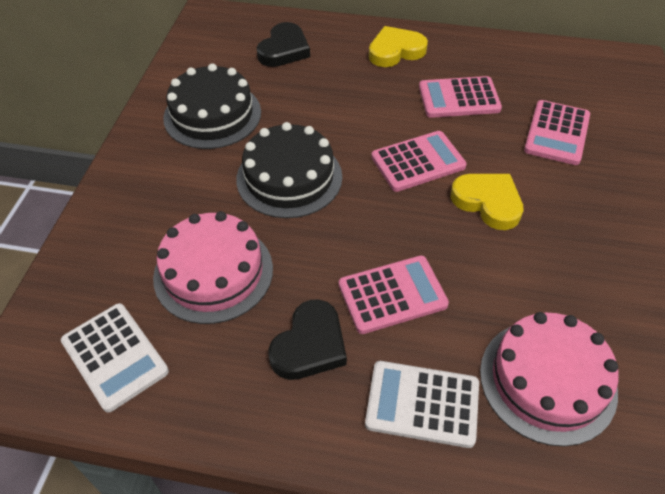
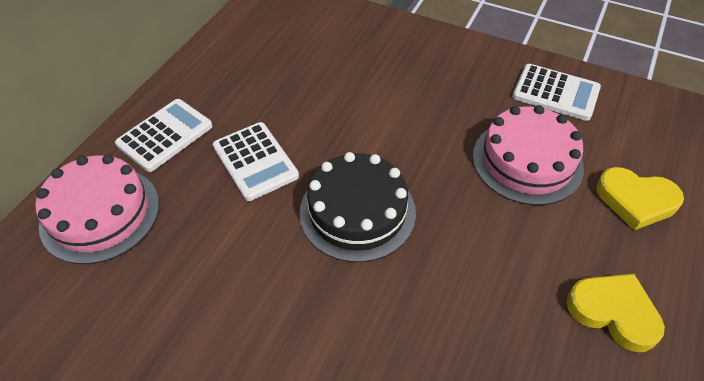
black cake: [163,63,261,149] [236,122,342,218] = 2 -> [300,152,416,262] = 1
black heart: [257,22,310,67] [269,300,347,380] = 2 -> none = 0
pink calculator: [339,256,449,334] [371,131,467,192] [419,76,502,118] [524,100,590,165] = 4 -> none = 0
white calculator: [61,303,169,412] [365,361,479,448] = 2 -> [115,99,212,172] [213,122,299,201] [512,64,601,121] = 3

